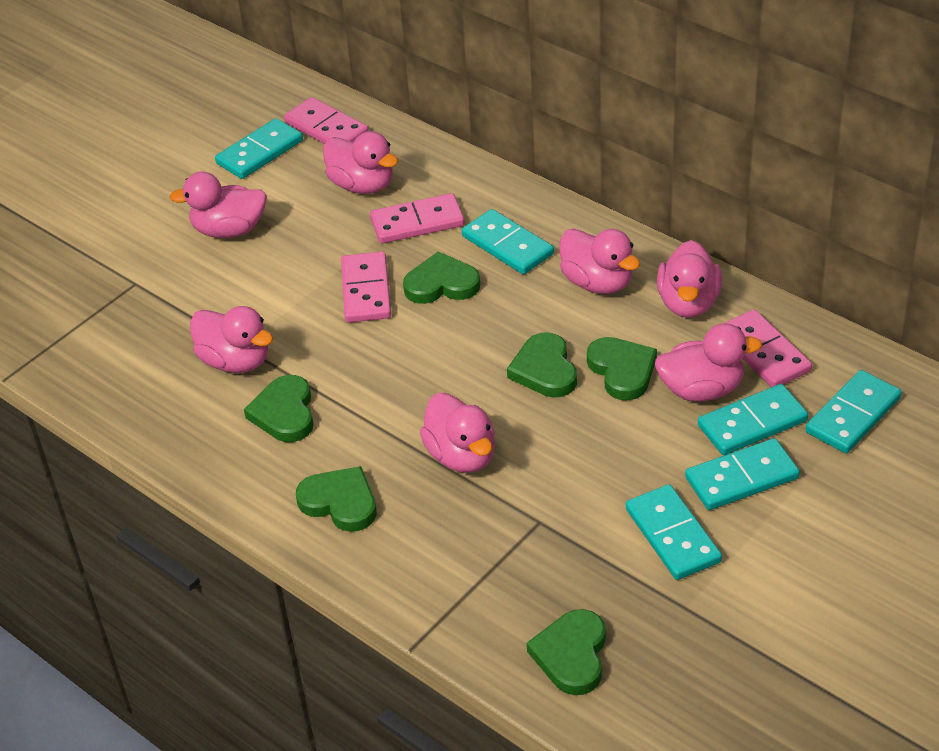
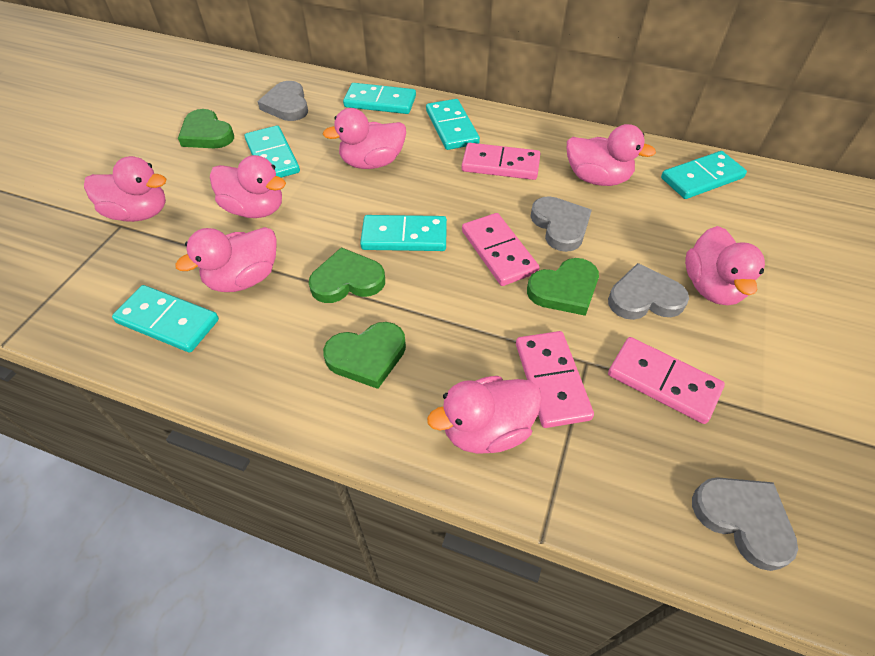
green heart: [244,375,314,442] [296,466,377,532] [403,252,480,304] [507,332,577,397] [527,609,606,695] [587,337,657,401] = 6 -> [178,109,234,148] [309,247,385,303] [323,322,406,389] [527,258,599,316] = 4
grey heart: none = 0 -> [258,81,308,121] [530,196,592,252] [608,263,689,320] [692,477,798,571] = 4

